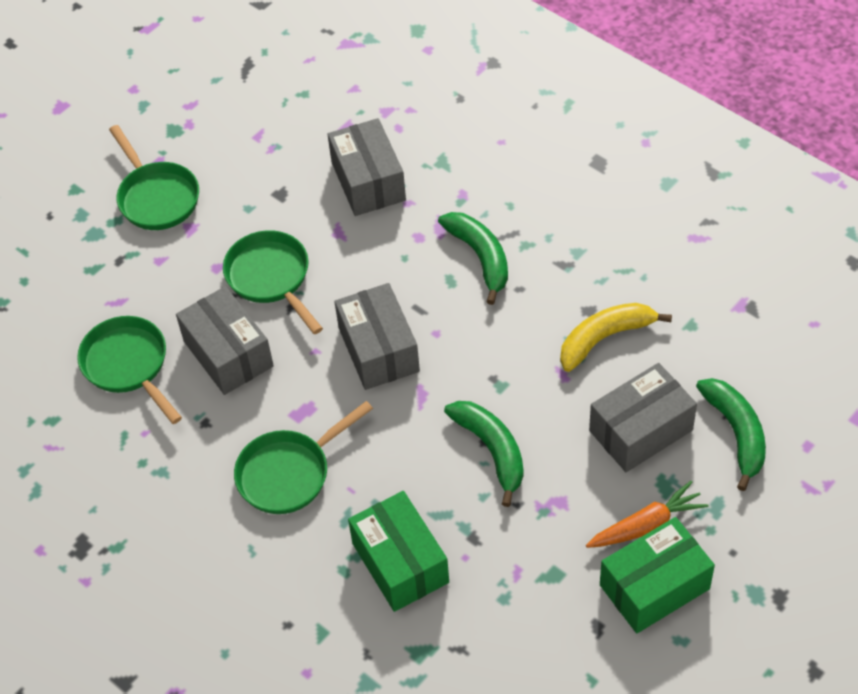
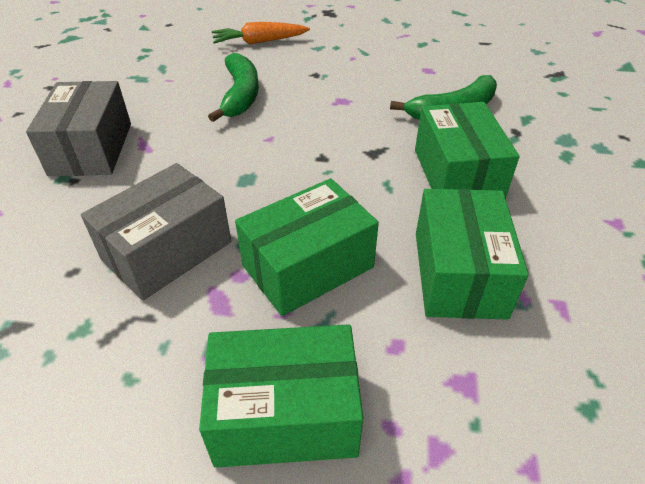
green banana: [438,212,508,305] [444,401,524,507] [696,378,766,491] = 3 -> [208,53,259,122] [390,75,497,120] = 2
green box: [348,491,449,612] [600,517,715,633] = 2 -> [199,324,363,468] [235,178,379,316] [415,102,520,198] [416,189,529,320] = 4
green pan: [77,316,182,424] [109,125,199,230] [223,230,323,334] [234,401,373,514] = 4 -> none = 0
grey box: [176,286,274,395] [327,118,406,216] [334,283,420,390] [589,363,697,472] = 4 -> [26,81,131,176] [81,163,231,301] = 2
yellow banana: [560,303,672,372] = 1 -> none = 0

